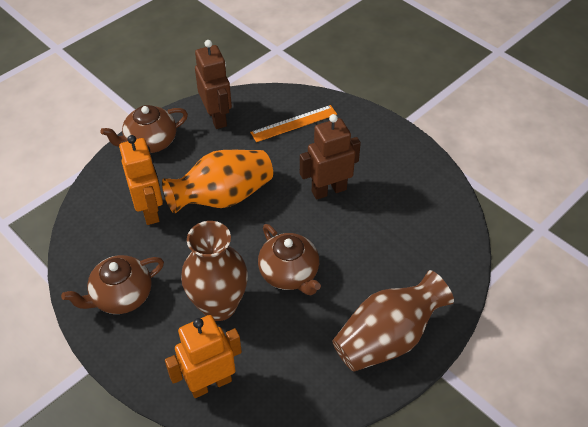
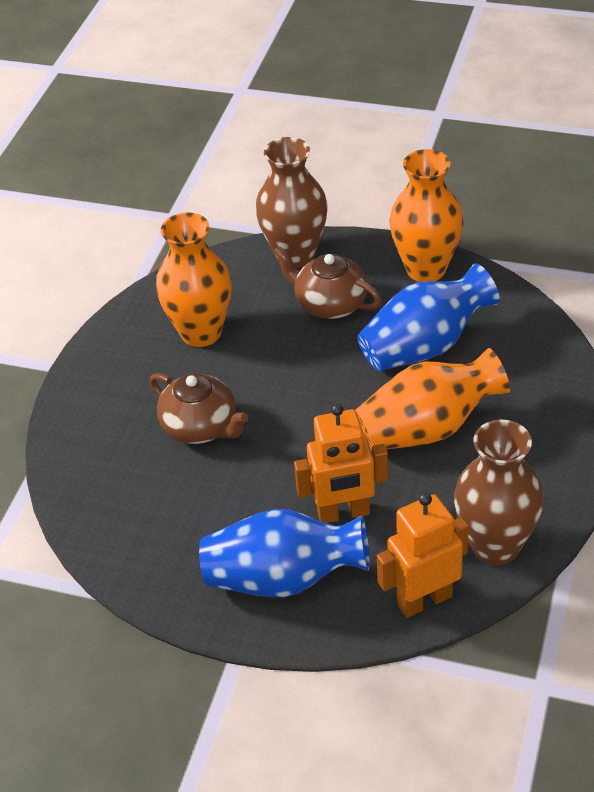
blue vase: none = 0 -> [199,509,370,598] [357,263,500,371] = 2
brown robot: [195,40,232,129] [300,114,361,200] = 2 -> none = 0
brown teapot: [61,255,164,314] [101,105,188,153] [258,224,321,295] = 3 -> [150,373,249,444] [273,246,382,319] = 2
orange ruler: [250,105,337,142] = 1 -> none = 0
orange vase: [162,150,273,214] = 1 -> [156,213,232,347] [355,348,510,451] [390,149,463,282] = 3

